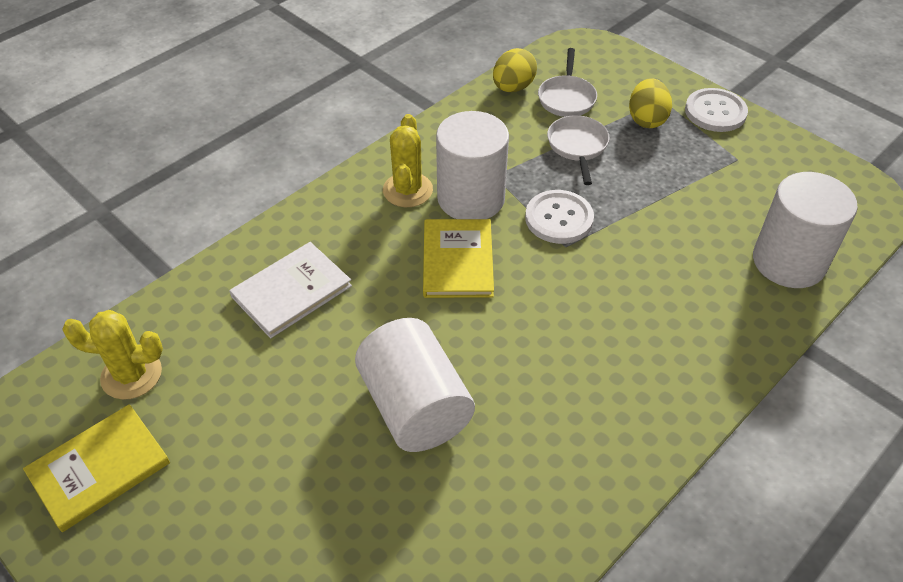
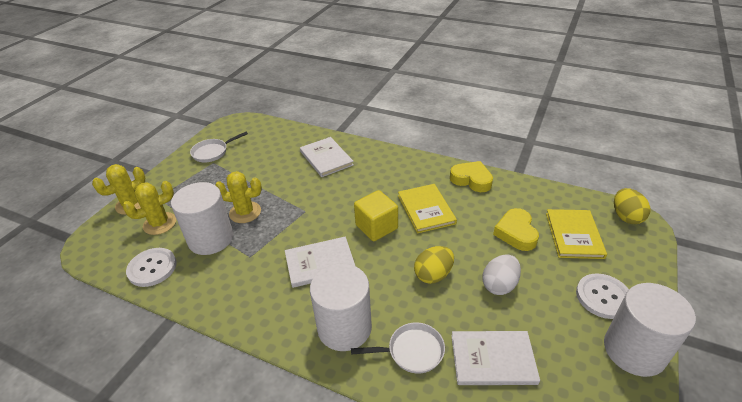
white book: [229,242,352,338] = 1 -> [285,237,355,288] [300,137,354,177] [451,331,540,385] = 3
white egg: none = 0 -> [482,255,521,295] = 1
yellow cactus: [62,310,163,400] [383,114,433,207] = 2 -> [92,164,145,215] [123,181,176,235] [215,171,262,223] = 3
yellow cube: none = 0 -> [354,190,398,241] = 1
yellow heart: none = 0 -> [450,161,493,192] [493,208,539,251] = 2

